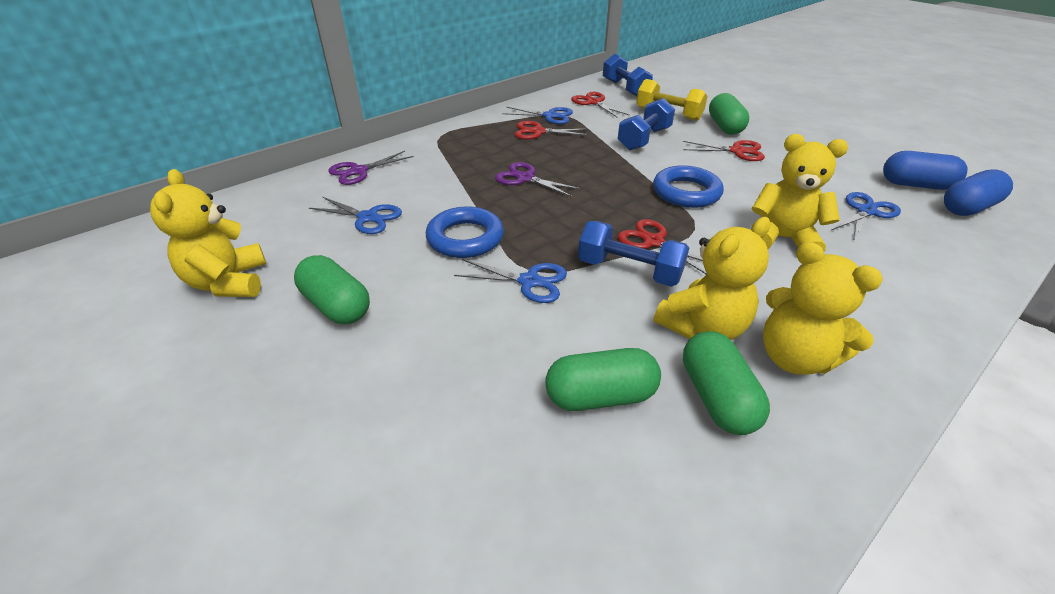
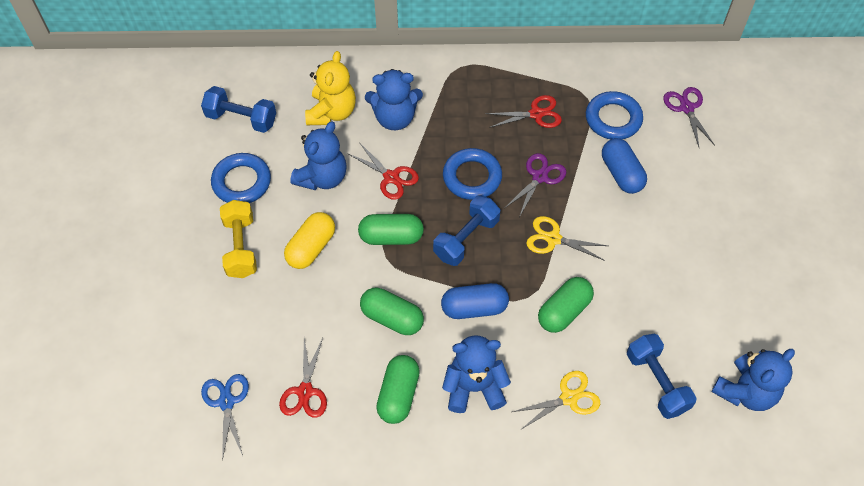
blue ring: [426,207,504,258] [653,165,724,208] = 2 -> [211,153,271,203] [443,148,502,200] [586,91,643,139] = 3
blue scissors: [309,197,402,234] [454,259,567,303] [502,107,573,124] [831,192,901,239] = 4 -> [201,374,249,461] = 1
blue teddy bear: none = 0 -> [290,121,347,190] [365,69,423,130] [442,335,511,413] [711,349,795,411] = 4
red scissors: [515,121,589,140] [571,92,630,118] [618,219,707,275] [683,140,765,161] = 4 -> [279,338,327,418] [347,142,419,200] [485,95,562,128] = 3
yellow capsule: none = 0 -> [284,212,335,269] = 1
yellow scissors: none = 0 -> [512,371,600,429] [526,216,608,261] = 2
yellow teddy bear: [150,169,266,297] [654,217,771,340] [752,134,848,252] [763,242,883,375] = 4 -> [305,51,356,125] = 1

